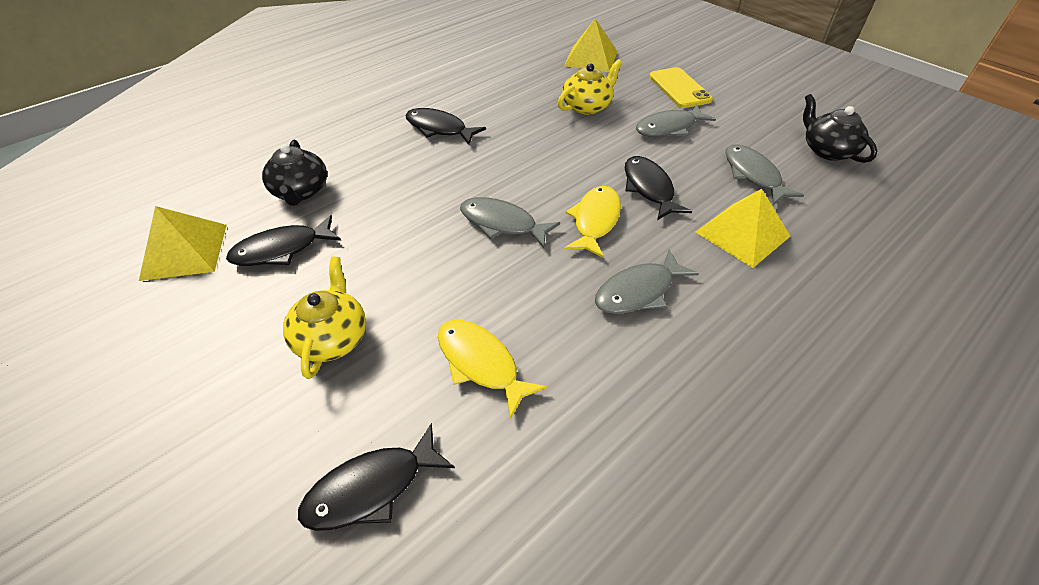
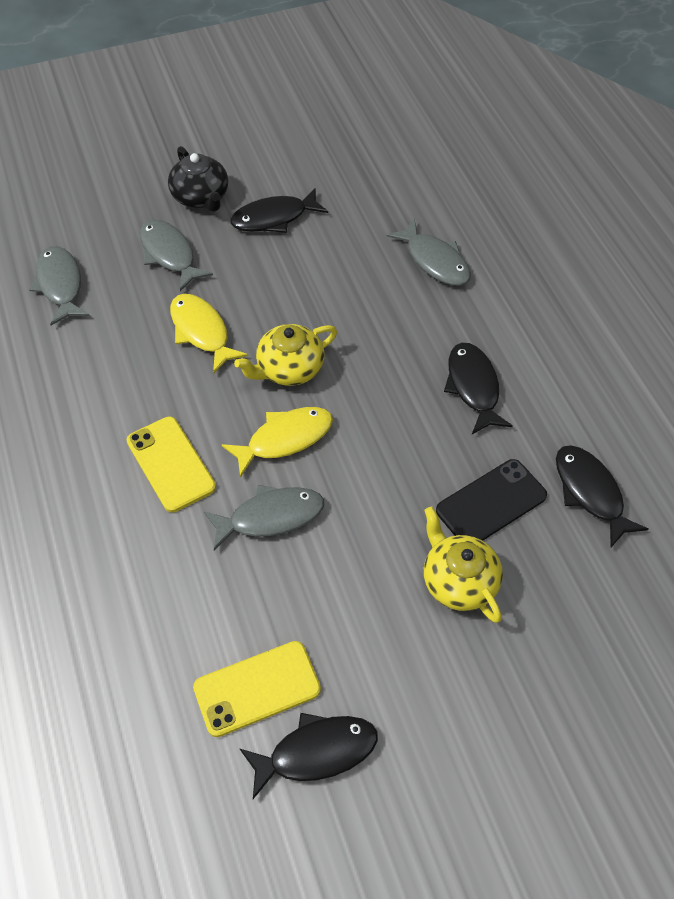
black phone: none = 0 -> [436,459,547,541] = 1
black teapot: [262,140,327,206] [803,94,877,163] = 2 -> [168,146,228,212] = 1
yellow phone: [649,67,713,108] = 1 -> [127,417,216,512] [193,641,321,737] = 2
yellow pyramid: [139,206,227,281] [564,19,618,72] [696,189,791,268] = 3 -> none = 0

